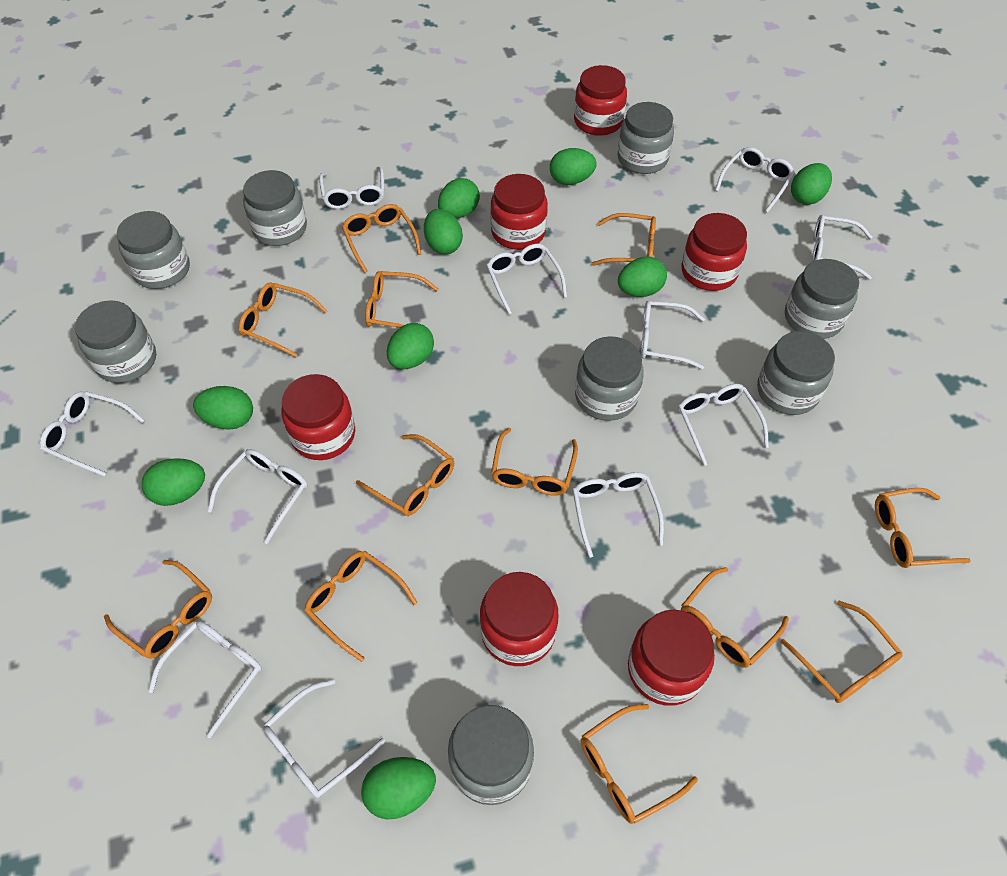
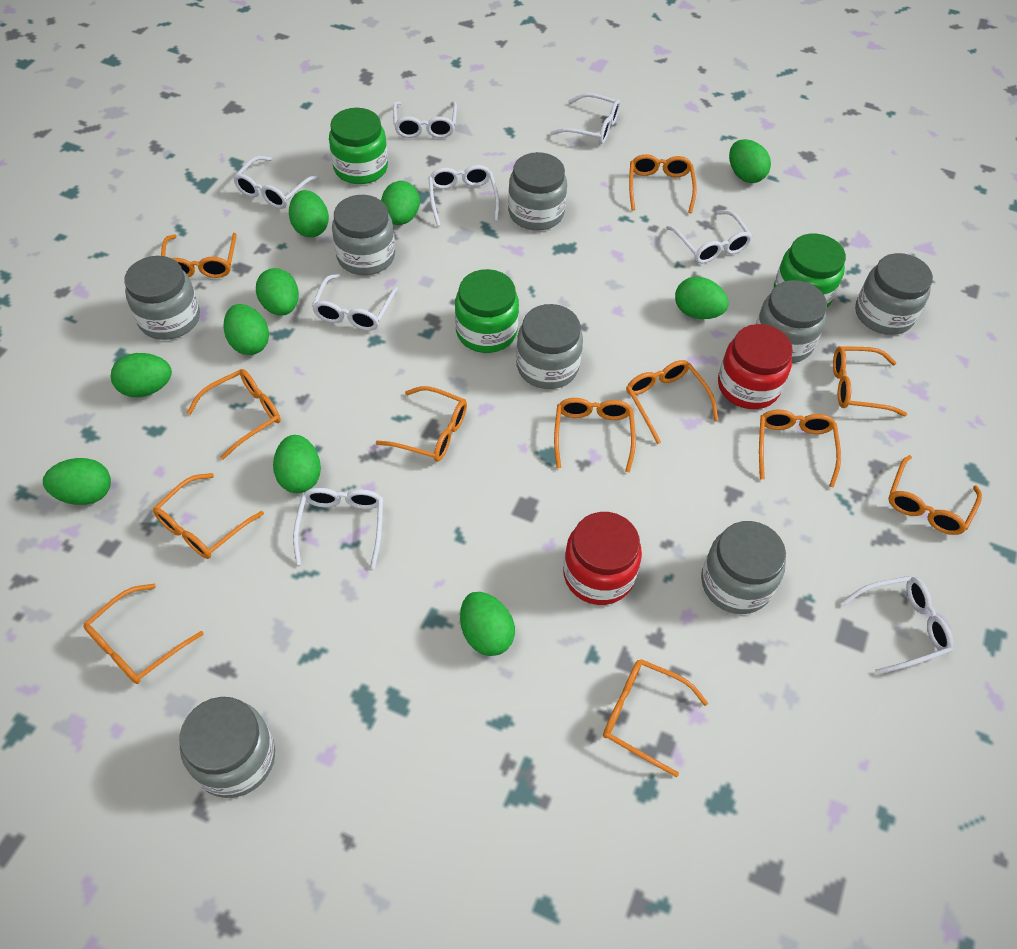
green egg: [142,458,205,506] [193,386,253,429] [361,757,436,819] [387,323,434,369] [424,209,463,254] [438,178,480,218] [550,148,597,185] [618,257,667,297] [791,163,832,205] = 9 -> [43,458,111,505] [111,353,172,397] [224,304,269,355] [256,268,299,316] [273,435,321,493] [289,190,329,237] [381,181,420,225] [460,592,515,656] [675,277,729,319] [729,139,771,183] = 10
green jar: none = 0 -> [329,108,388,184] [455,269,519,353] [774,233,846,307] = 3
red jar: [281,374,355,460] [480,572,558,666] [490,174,548,250] [574,65,627,136] [628,610,715,706] [682,213,747,291] = 6 -> [563,512,642,605] [718,324,793,409] = 2
white glasses: [40,391,145,476] [148,621,262,738] [208,449,307,544] [263,679,385,798] [319,167,384,209] [486,244,567,314] [572,472,664,558] [641,301,705,369] [678,384,769,466] [715,147,795,213] [812,215,873,280] = 11 -> [233,156,319,209] [293,488,383,569] [312,274,398,331] [393,101,457,138] [428,165,499,227] [550,93,620,144] [666,210,753,263] [840,576,953,675] = 8

